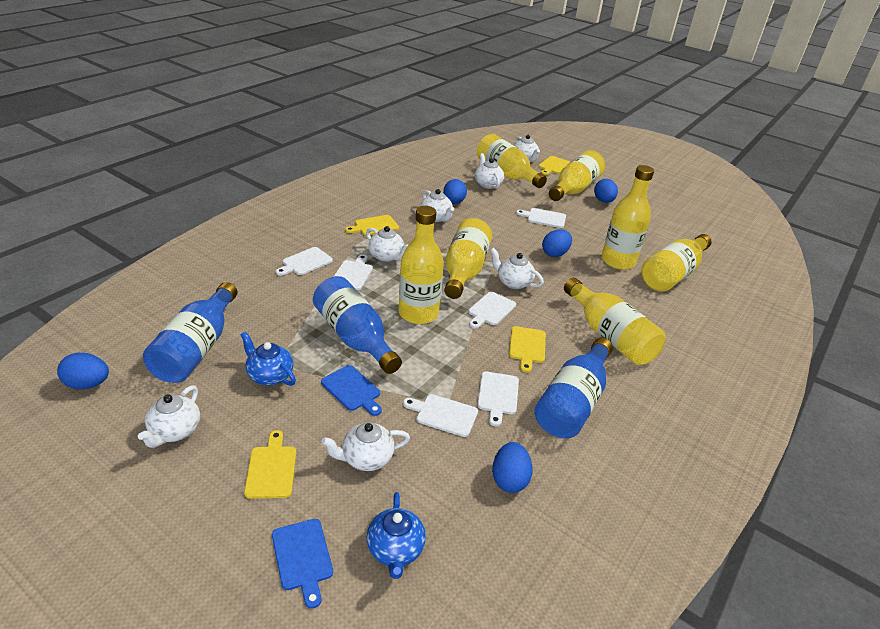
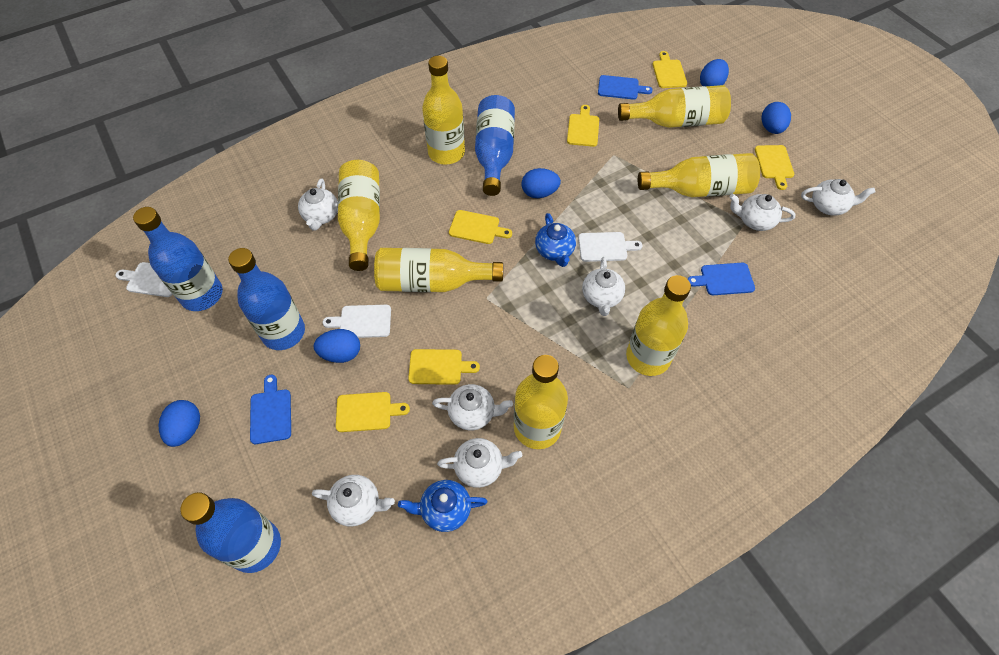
blue bottle: [143,282,238,383] [313,276,402,374] [534,338,613,439] = 3 -> [133,207,223,311] [180,492,281,573] [228,248,305,350] [475,95,515,196] = 4
blue cutting board: [272,519,333,609] [321,365,382,416] = 2 -> [250,375,291,444] [598,75,653,100] [688,263,755,295] = 3
white cutting board: [276,247,333,276] [333,254,373,290] [403,394,478,437] [468,292,516,329] [477,371,519,426] [516,208,566,228] = 6 -> [115,262,173,297] [322,305,391,338] [578,232,642,262] = 3
yellow cutting board: [244,430,296,499] [345,215,399,236] [509,326,546,373] [539,156,570,175] = 4 -> [336,392,410,432] [408,349,480,385] [449,210,512,244] [567,105,599,147] [653,51,687,88] [755,145,794,190] = 6

